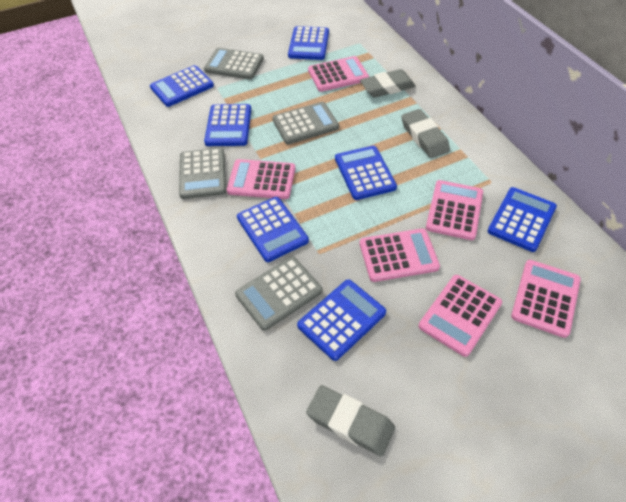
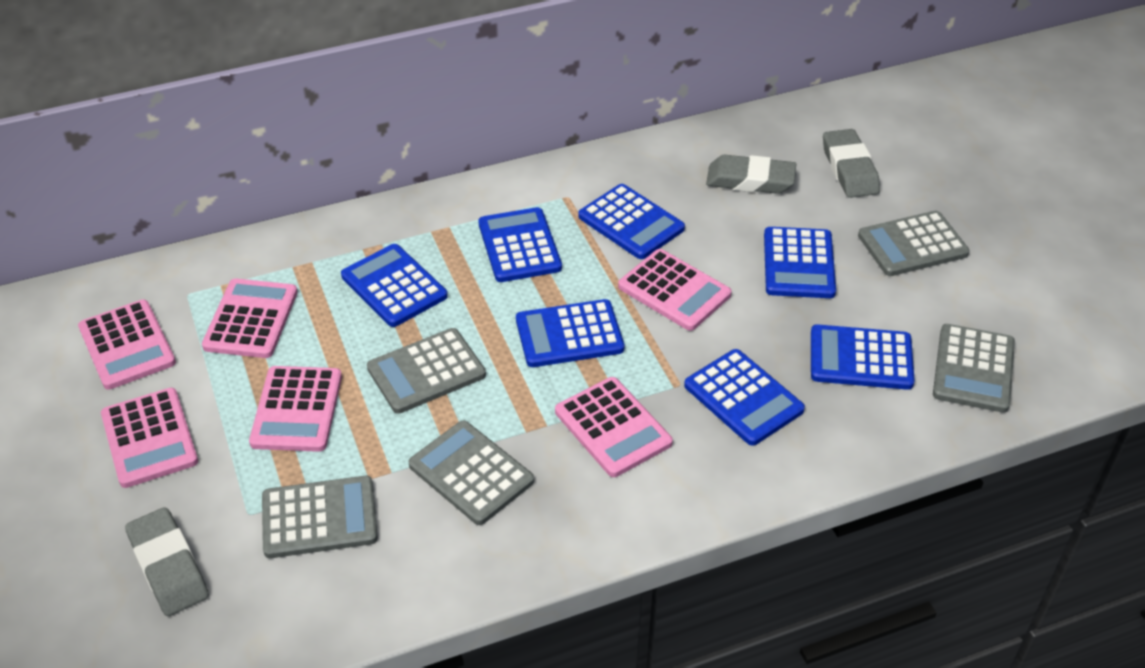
grey calculator: [179,148,226,199] [204,48,264,79] [235,257,322,331] [272,102,339,144] = 4 -> [262,476,378,558] [367,328,486,414] [409,421,534,525] [858,211,970,276] [933,324,1015,413] = 5

